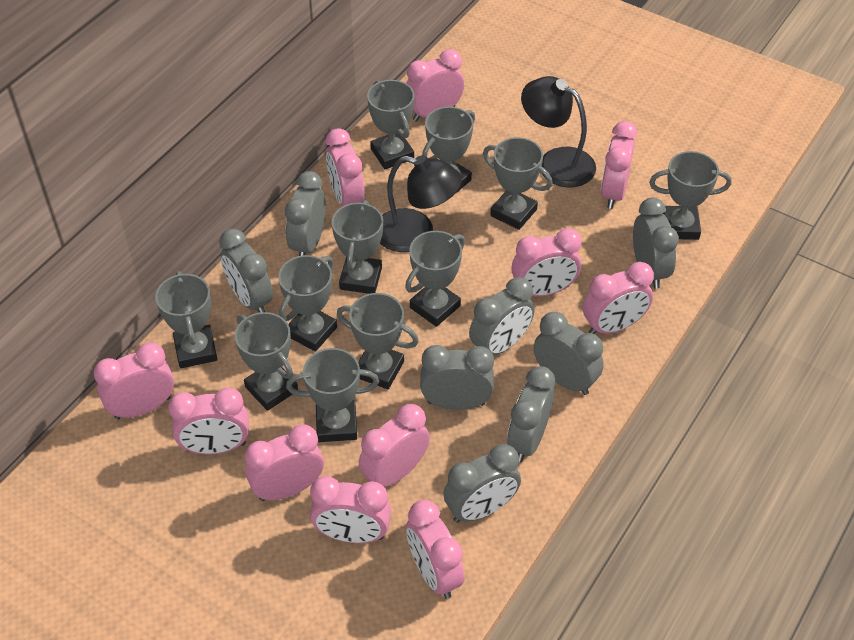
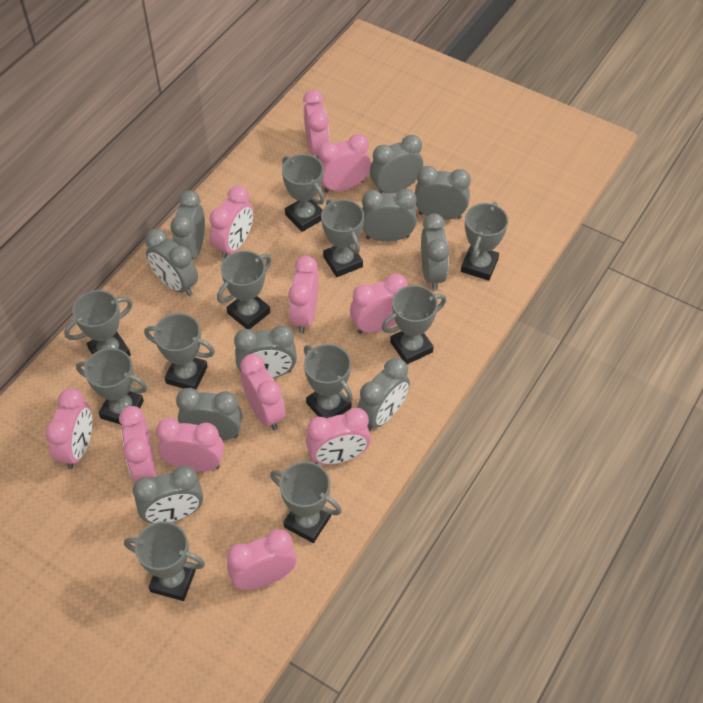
black lamp: [380,155,462,252] [521,76,596,187] = 2 -> none = 0
grey clock: [219,229,273,313] [285,171,326,256] [420,345,494,410] [443,444,521,523] [469,277,534,356] [507,366,555,462] [534,312,604,395] [633,198,679,289] = 8 -> [133,466,203,524] [145,229,198,296] [170,191,205,260] [176,388,243,441] [234,325,297,378] [357,358,410,431] [362,189,417,242] [370,135,423,193] [415,166,471,220] [421,214,450,291] = 10

